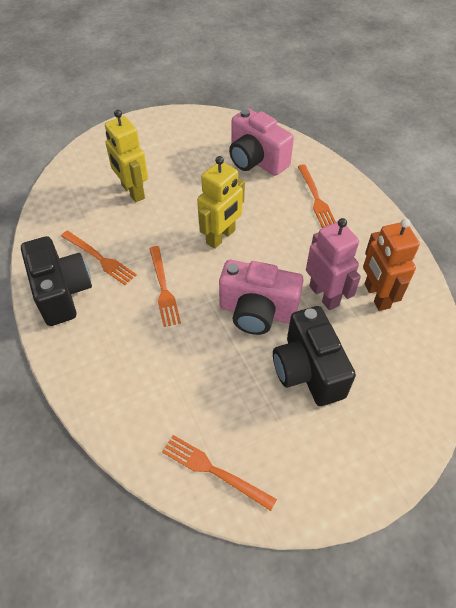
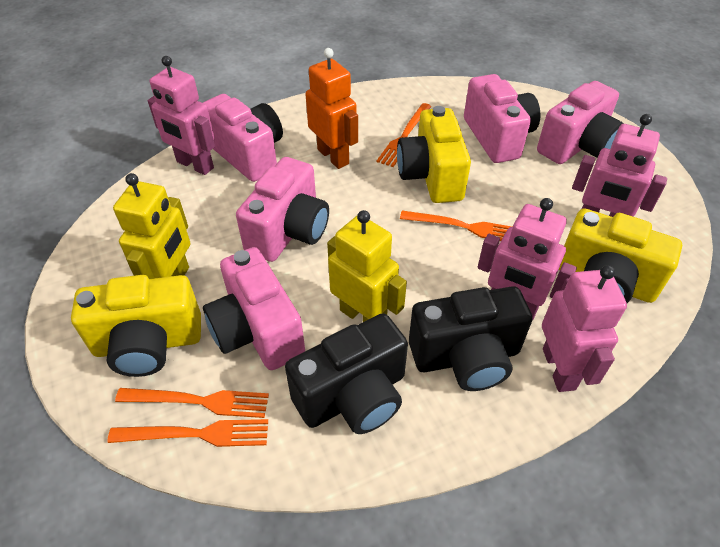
pink camera: [219,260,304,335] [229,108,294,176] = 2 -> [203,94,283,182] [203,247,305,370] [236,157,329,262] [464,74,540,163] [537,81,624,164] = 5
pink robot: [306,218,361,310] = 1 -> [148,56,215,175] [478,198,577,321] [542,265,627,392] [572,114,667,217] = 4
yellow camera: none = 0 -> [71,275,201,377] [397,106,471,203] [559,208,682,303] = 3

